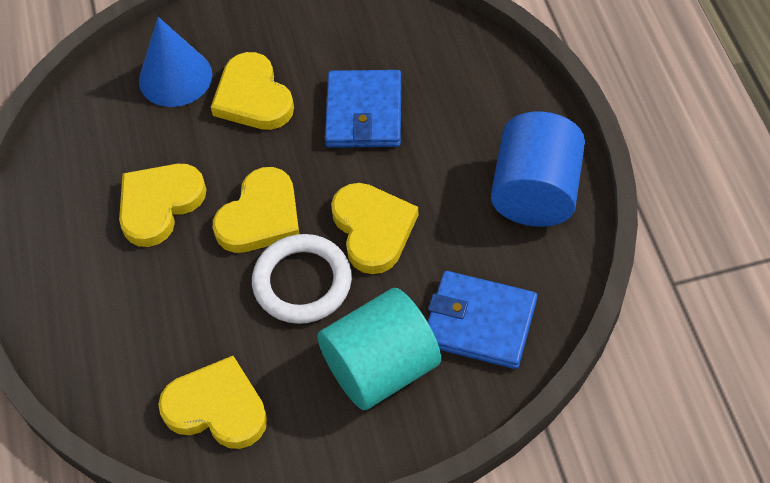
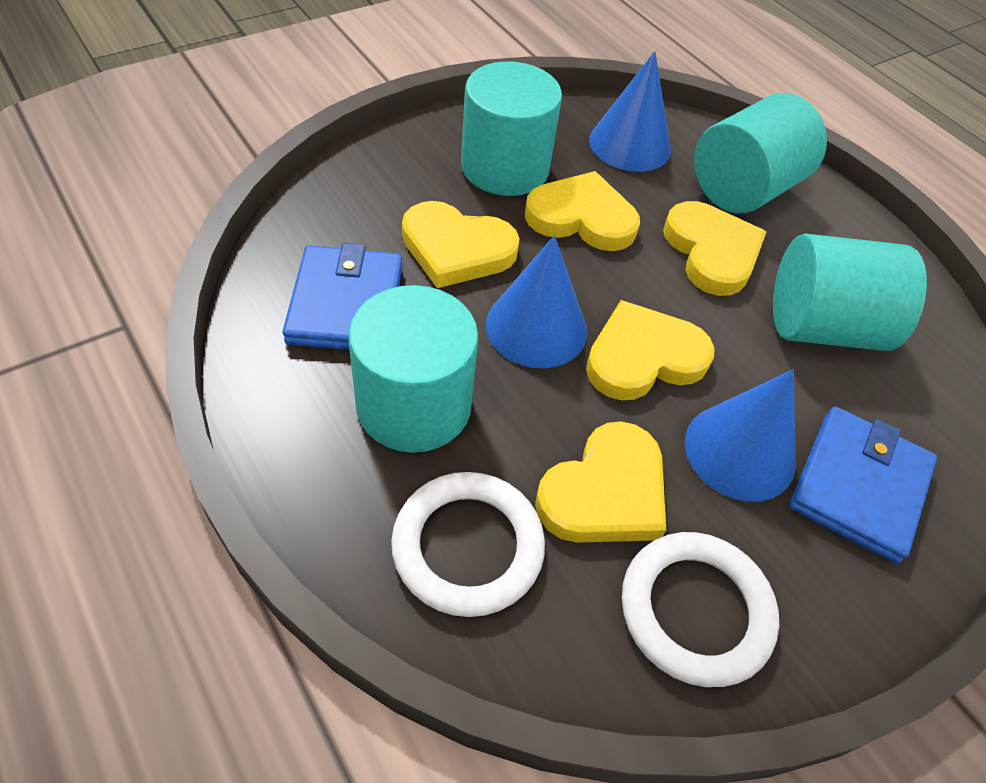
blue cone: [139,17,212,107] = 1 -> [486,235,587,368] [589,51,671,172] [685,369,796,502] = 3
blue cylinder: [491,112,585,227] = 1 -> none = 0
turquoise cylinder: [317,288,441,410] = 1 -> [348,285,479,453] [461,61,562,196] [694,93,827,214] [773,234,927,351] = 4
white ring: [252,234,352,324] = 1 -> [391,472,545,617] [622,532,779,687] = 2

